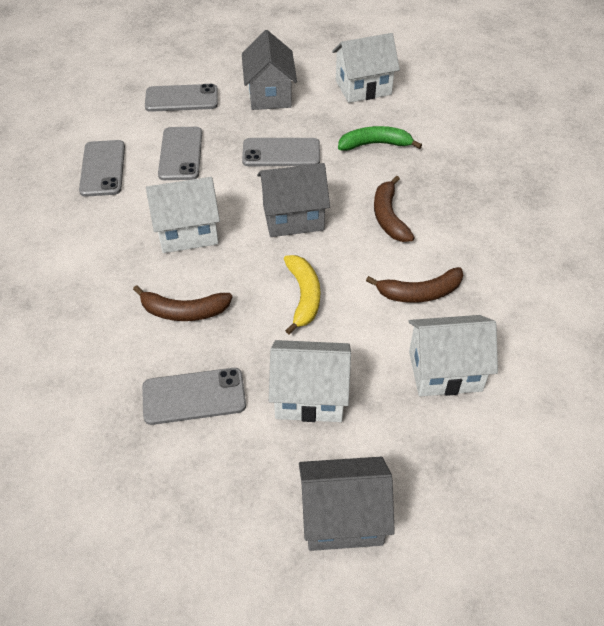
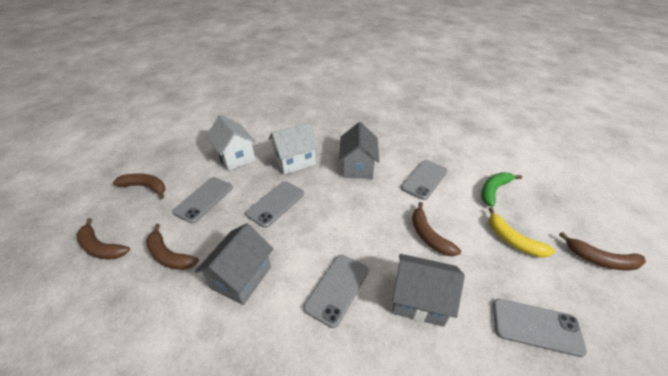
brown banana: [133,285,232,321] [366,267,463,303] [374,175,415,242] = 3 -> [76,218,130,259] [113,173,166,199] [146,224,199,270] [412,202,461,256] [559,232,646,271] = 5
white house: [146,177,220,253] [269,340,351,422] [332,33,400,103] [408,315,498,396] = 4 -> [207,115,256,171] [268,122,318,174] = 2

